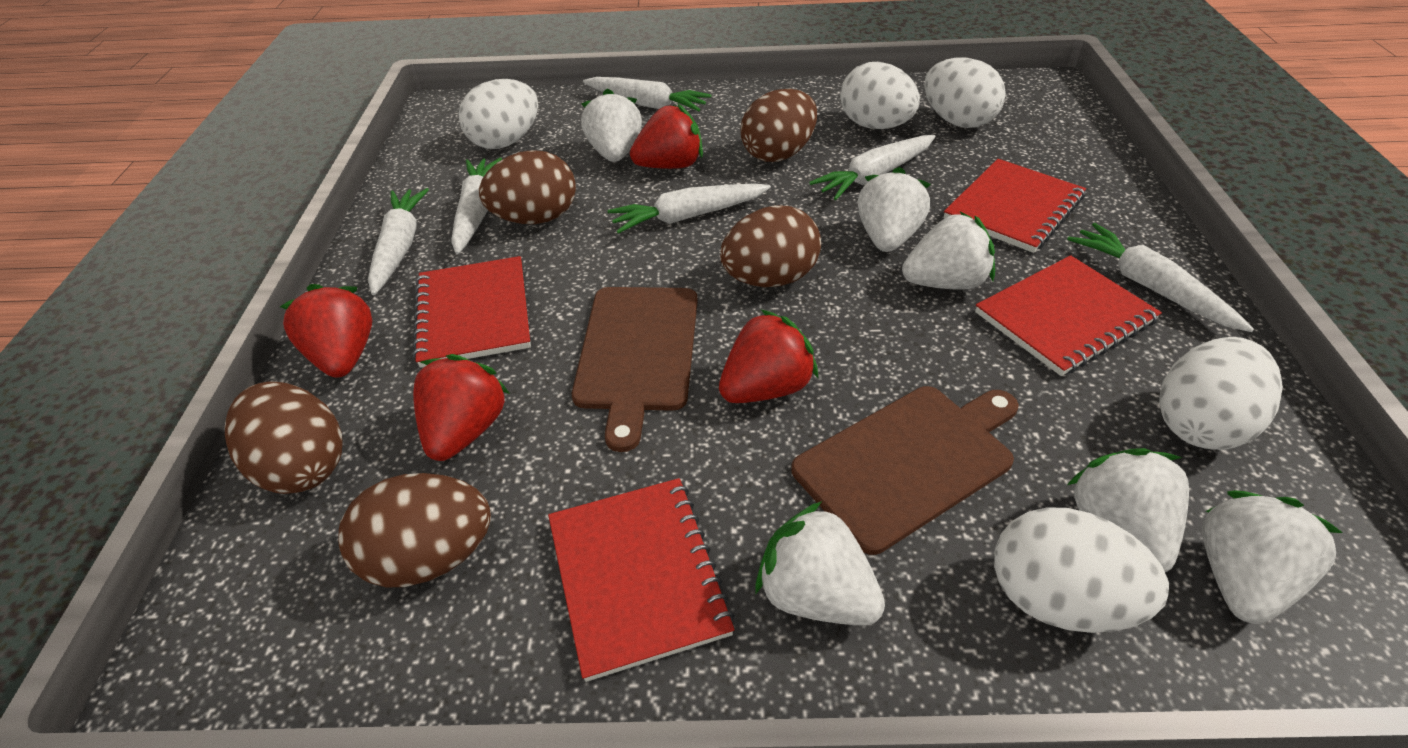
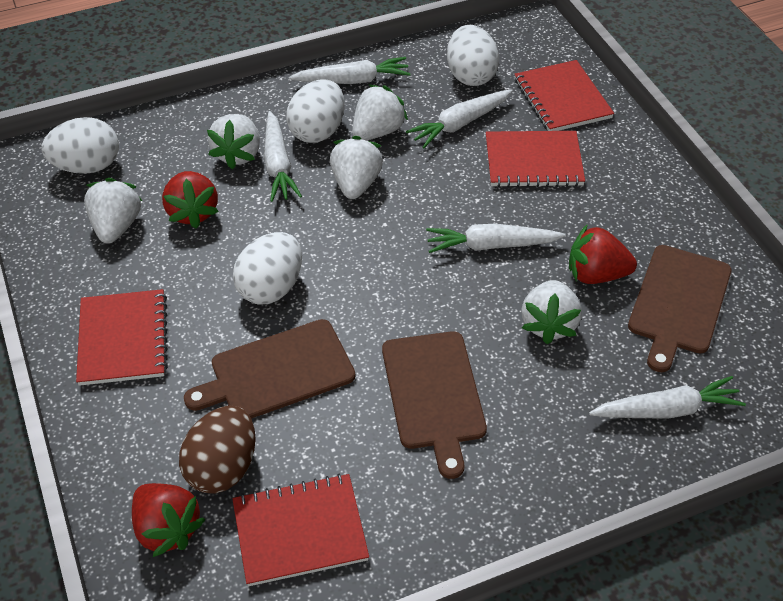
brown cutting board: [572,287,698,452] [791,386,1019,555] = 2 -> [184,319,355,419] [382,331,487,479] [628,245,731,372] = 3
brown egg: [225,381,343,494] [338,473,491,587] [479,150,576,224] [720,205,821,287] [741,89,817,162] = 5 -> [179,406,256,494] = 1
red strawberry: [280,284,372,378] [413,354,510,461] [630,103,703,169] [719,309,818,403] = 4 -> [132,483,205,557] [162,171,219,229] [569,224,637,284] = 3
white carrot: [368,188,429,295] [451,157,502,255] [583,77,712,111] [608,183,771,234] [809,135,935,200] [1067,223,1254,332] = 6 -> [264,111,302,202] [289,57,411,84] [406,89,513,148] [426,224,566,253] [589,376,746,419] = 5
white egg: [459,79,538,149] [840,62,920,129] [924,57,1006,128] [994,507,1169,633] [1159,337,1283,450] = 5 -> [42,117,119,174] [233,232,302,304] [286,79,345,143] [447,25,499,86] = 4
white strawberry: [581,88,642,162] [755,501,885,626] [858,167,931,252] [902,212,995,290] [1067,448,1189,572] [1202,490,1343,624] = 6 -> [84,178,142,243] [207,114,260,169] [330,136,383,199] [352,84,408,141] [521,280,582,344] = 5

